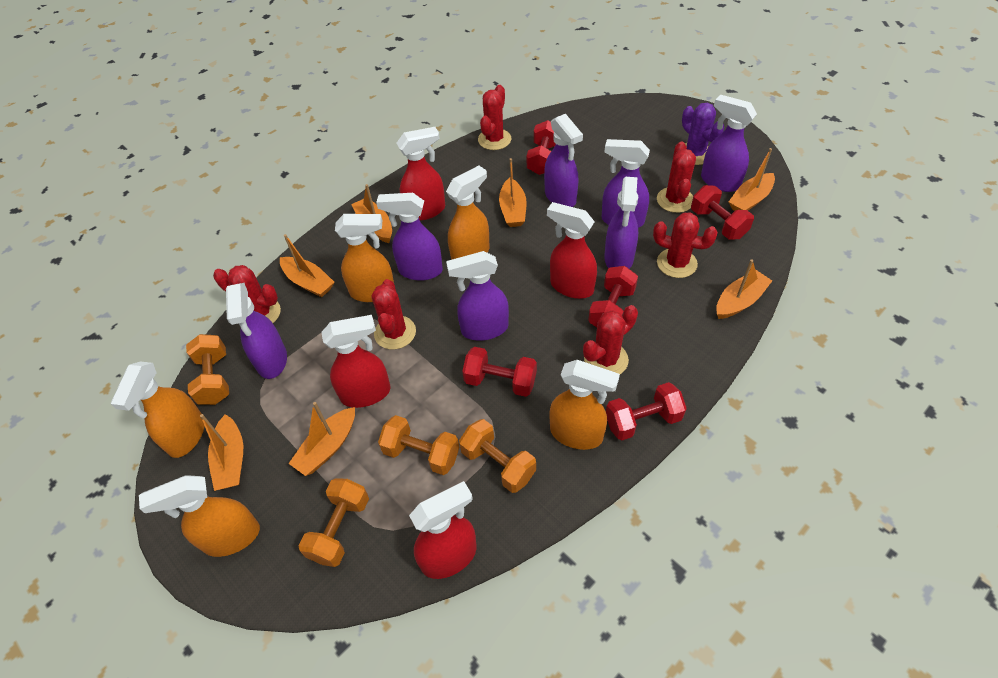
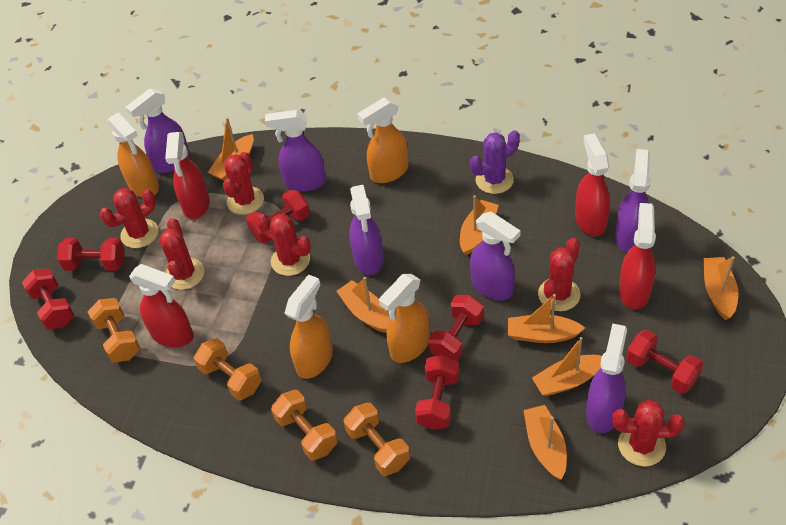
orange spray bottle: [111,361,204,458] [139,475,260,557] [335,214,394,302] [446,166,489,260] [549,360,620,450] = 5 -> [107,112,159,197] [284,274,333,379] [358,97,409,183] [379,274,430,363] = 4
purple spray bottle: [226,283,287,379] [376,193,443,281] [446,251,509,341] [544,114,583,207] [602,139,650,228] [604,177,638,269] [701,94,757,192] = 7 -> [125,88,190,173] [265,110,326,191] [349,185,384,275] [470,212,521,300] [586,323,627,433] [615,149,651,253] = 6
red dumbbell: [462,347,537,397] [527,120,556,175] [588,266,638,328] [606,382,687,441] [691,185,754,240] = 5 -> [22,269,74,330] [57,238,125,271] [246,190,310,243] [415,355,459,430] [428,295,484,361] [626,329,703,394] = 6

